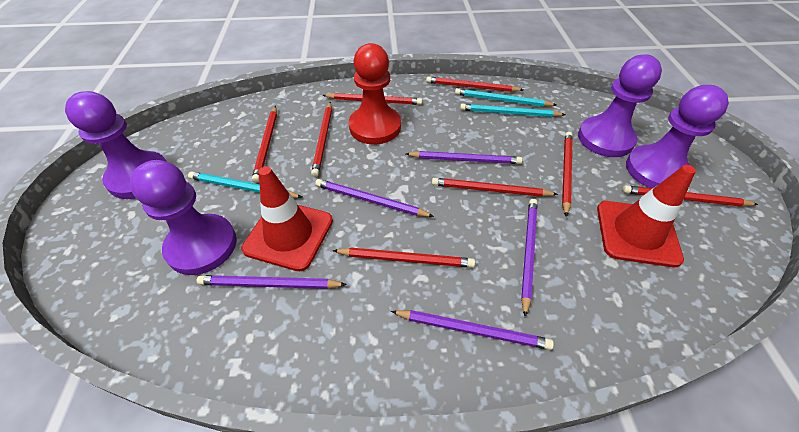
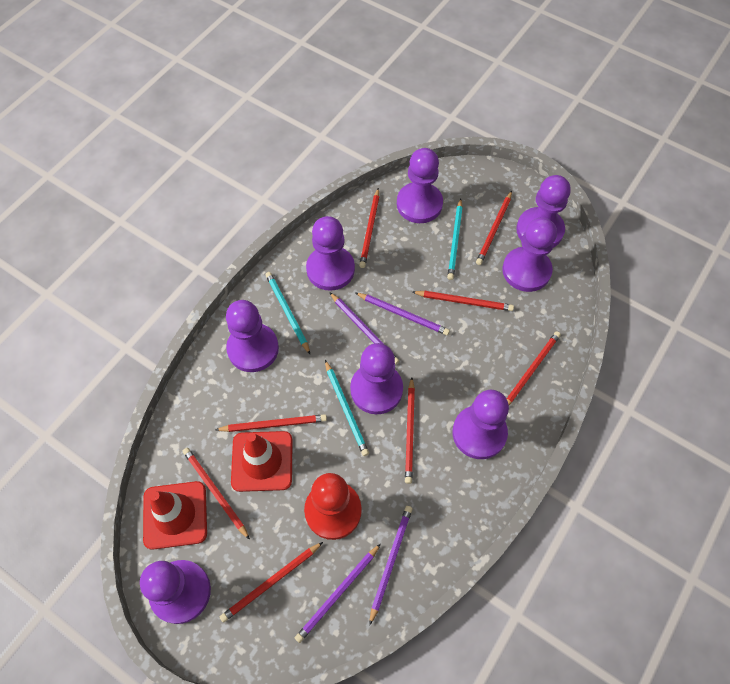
purple pawn: [65,91,167,199] [130,160,237,275] [578,54,662,157] [626,85,729,188] = 4 -> [140,560,211,624] [226,300,279,372] [306,216,355,291] [350,343,403,414] [397,148,443,223] [452,390,509,459] [502,218,557,292] [516,175,571,248] = 8
purple pencil: [197,275,347,289] [315,179,434,217] [391,310,554,350] [406,151,522,164] [521,199,537,317] = 5 -> [295,544,381,643] [329,292,399,365] [356,293,450,335] [369,506,413,626] = 4

